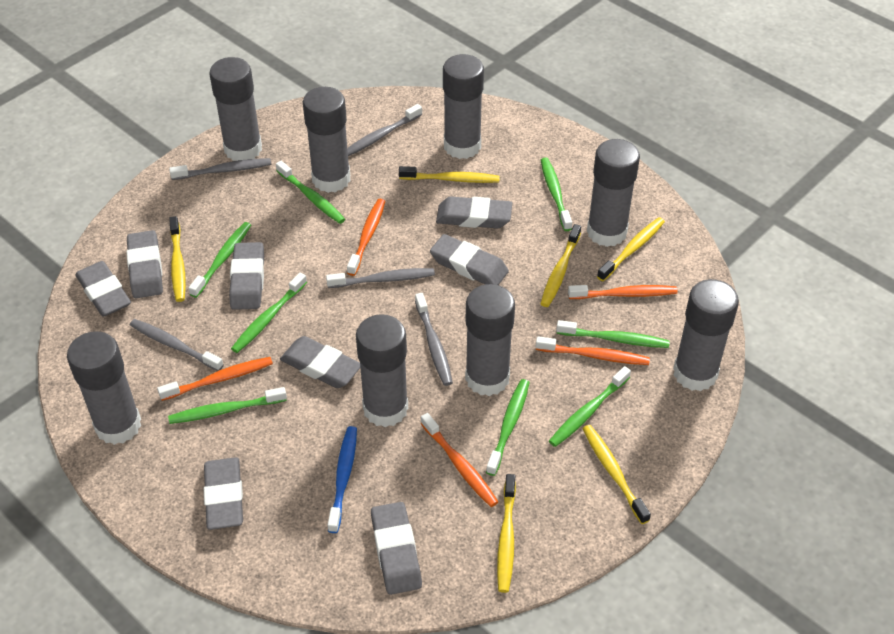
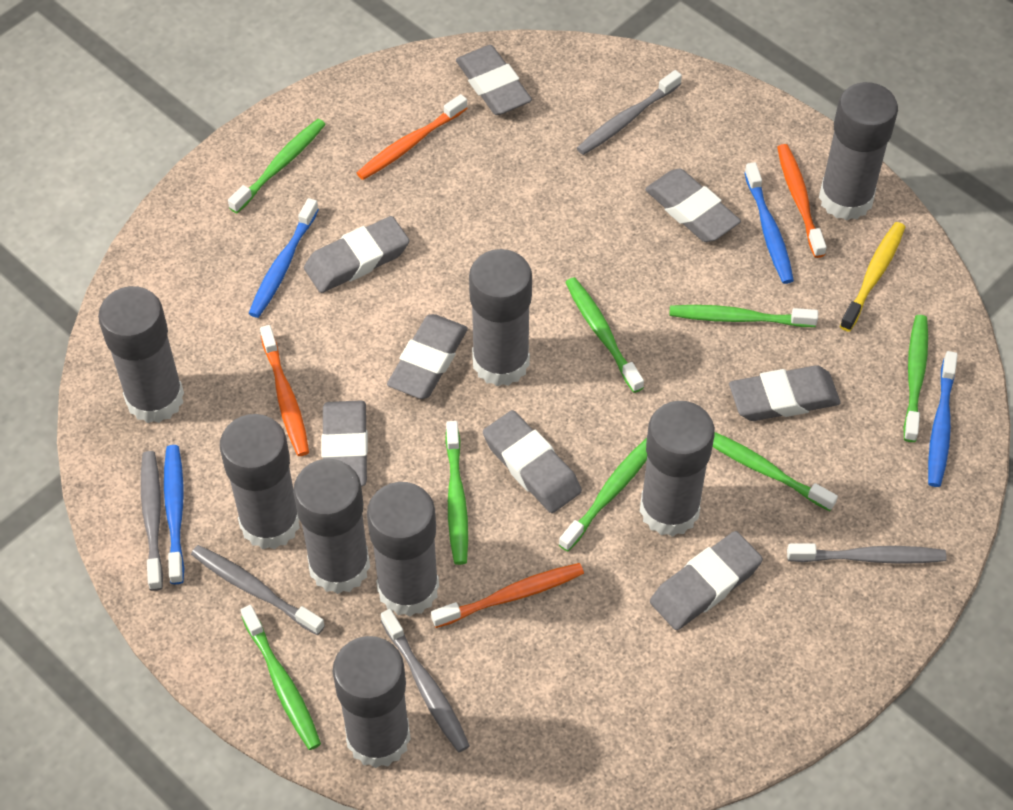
blue toothbrush: [328,426,357,533] = 1 -> [164,445,184,584] [248,198,319,318] [744,162,794,284] [928,351,958,487] = 4
orange toothbrush: [157,357,273,401] [347,199,385,276] [421,413,498,507] [536,336,650,365] [568,285,678,299] = 5 -> [260,325,309,456] [357,94,468,180] [431,563,584,628] [777,144,827,258] = 4
yellow toothbrush: [169,216,186,302] [399,166,500,183] [497,474,516,593] [541,224,581,307] [582,425,651,524] [597,217,665,281] = 6 -> [840,222,905,332] = 1

